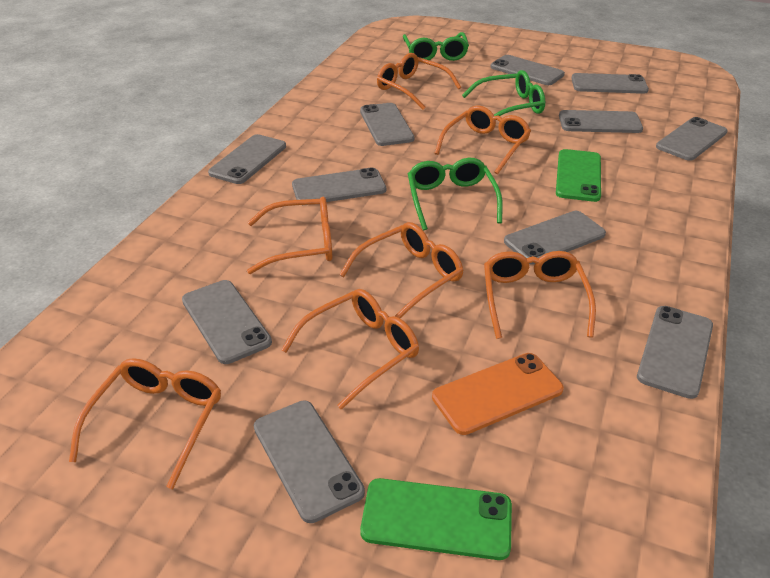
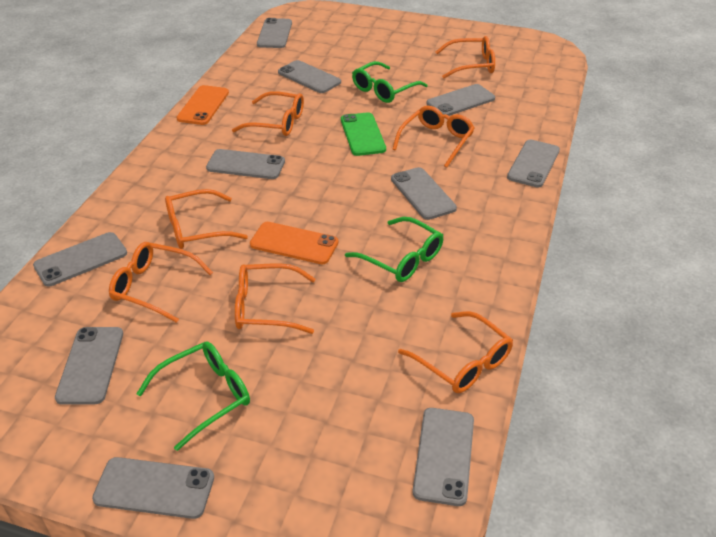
green phone: [360,478,512,560] [556,149,601,202] = 2 -> [341,112,386,156] = 1
grey phone: [182,280,272,364] [208,134,286,184] [254,401,365,523] [292,168,386,202] [360,103,414,146] [490,55,565,85] [504,211,606,265] [559,110,643,133] [571,73,649,94] [637,306,713,399] [656,117,728,161] = 11 -> [33,232,127,287] [55,327,123,405] [92,457,214,519] [206,149,285,179] [257,18,292,48] [278,60,341,93] [391,167,457,220] [412,408,474,506] [426,84,495,116] [507,140,560,188] = 10
orange phone: [432,353,564,435] = 1 -> [176,85,229,125] [250,222,338,264] = 2

